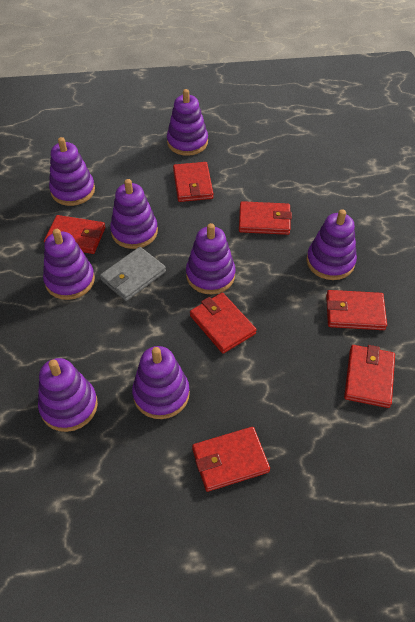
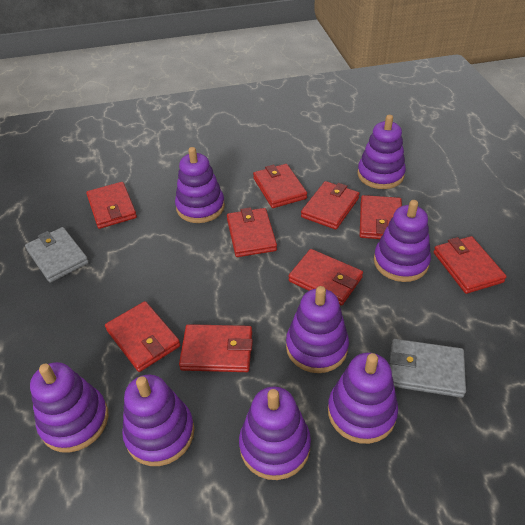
grey wallet: [100,247,166,301] = 1 -> [25,227,89,283] [390,339,466,398] = 2
red wallet: [44,215,105,254] [173,162,213,202] [190,293,256,354] [192,427,270,492] [239,201,292,235] [326,290,387,330] [344,345,395,408] = 7 -> [86,182,137,229] [105,301,180,372] [179,324,253,372] [227,207,277,257] [253,164,307,208] [288,249,363,306] [301,181,360,230] [360,195,402,239] [433,236,507,294] = 9

